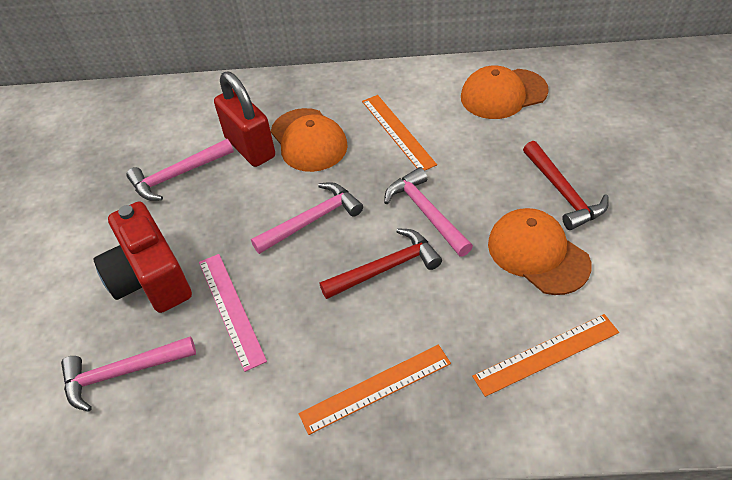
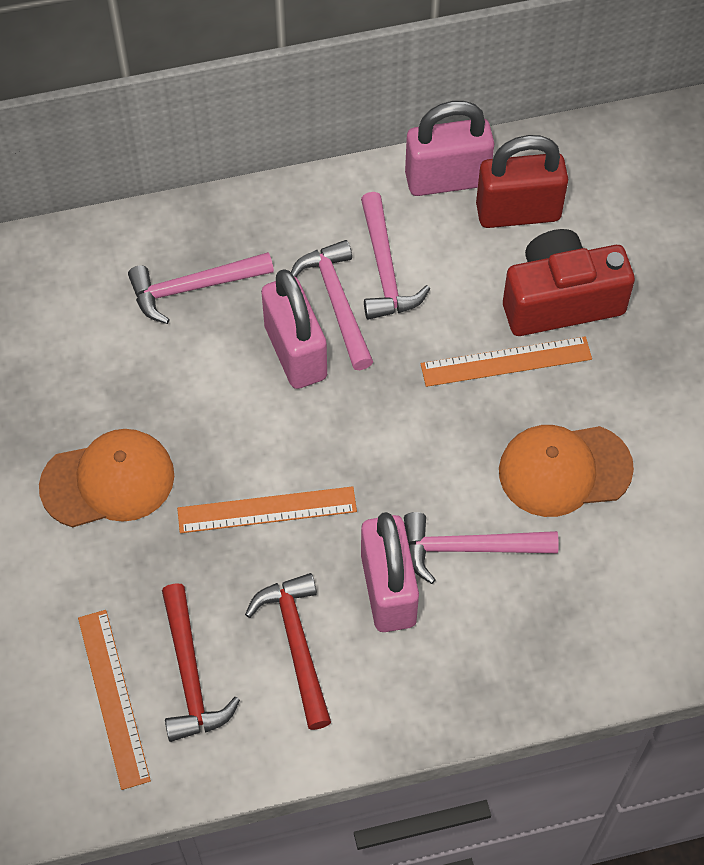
orange cap: [271,108,348,172] [461,66,549,119] [488,208,592,295] = 3 -> [39,429,174,527] [499,425,634,517] = 2
pink padlock: none = 0 -> [261,269,327,389] [361,512,419,632] [405,101,494,196] = 3
pink ruler: [199,254,267,372] = 1 -> none = 0

